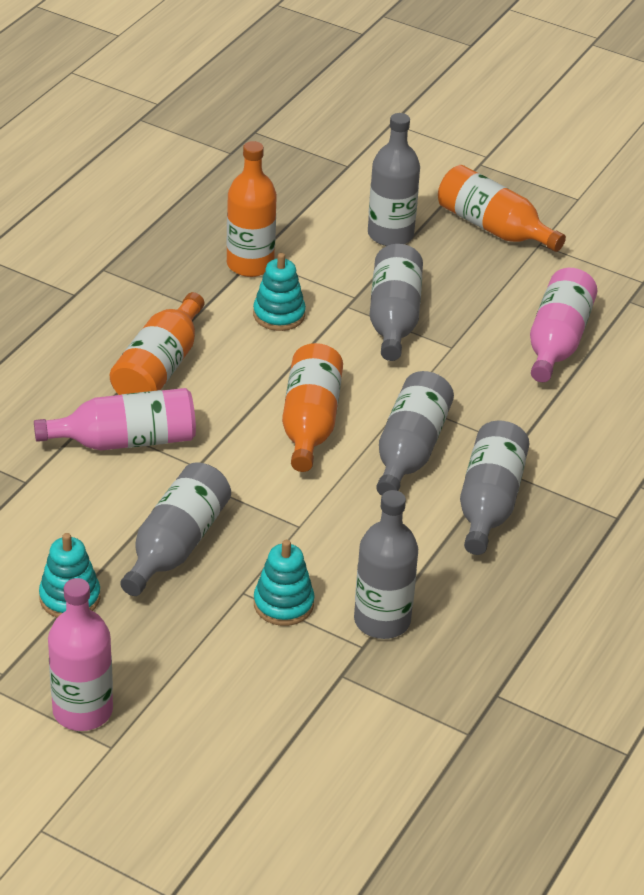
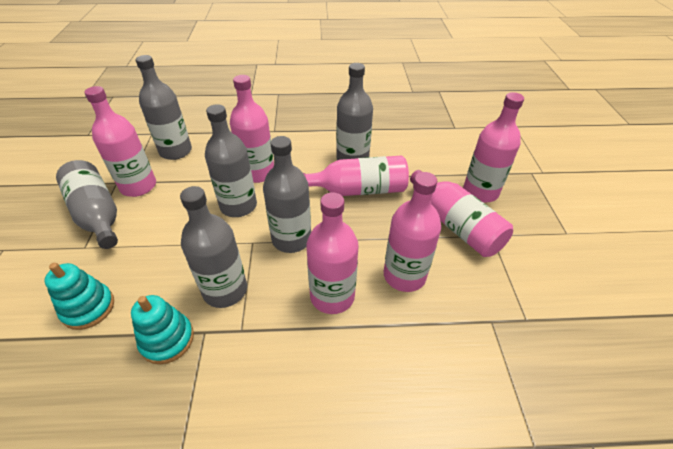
orange bottle: [110,292,204,395] [227,141,277,277] [282,343,343,472] [438,165,566,252] = 4 -> none = 0
pink bottle: [34,388,196,450] [48,578,113,731] [530,268,597,382] = 3 -> [84,86,156,197] [230,75,274,183] [303,155,409,196] [306,192,359,314] [384,172,441,292] [410,170,513,257] [463,92,524,203] = 7
turquoise stacking toy: [39,533,100,618] [253,253,306,331] [254,540,315,626] = 3 -> [45,263,114,330] [131,295,194,364] = 2

